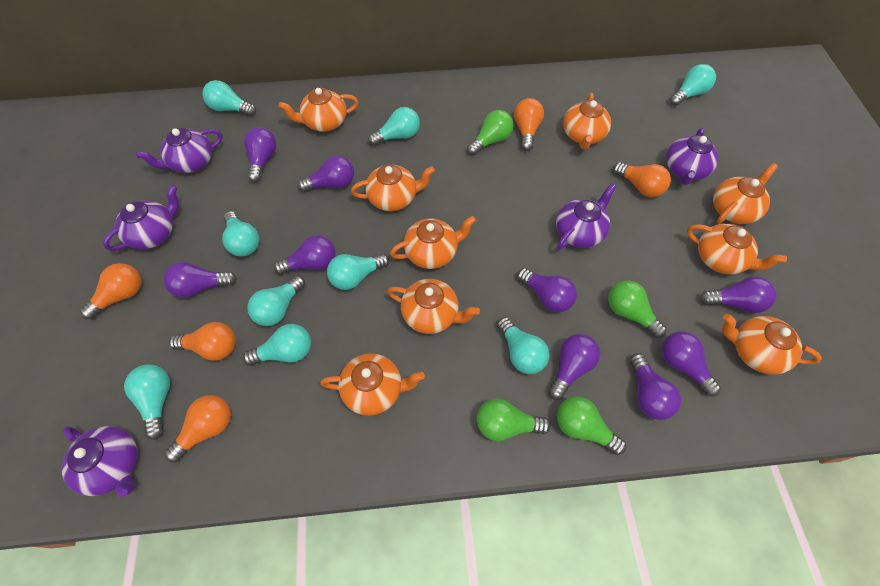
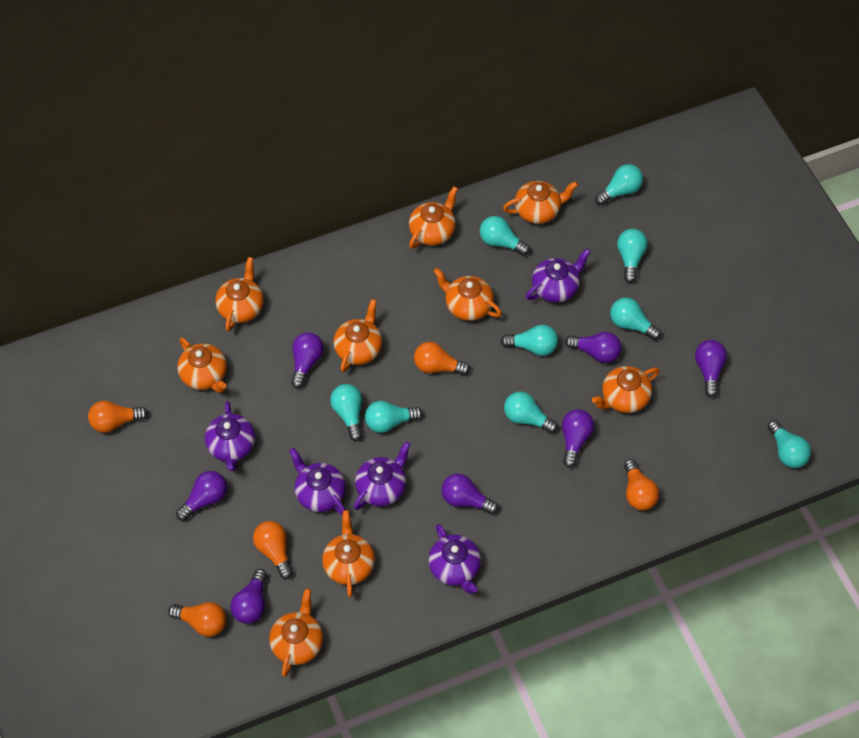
green light bulb: [467,110,514,155] [477,398,551,441] [557,396,626,455] [608,281,667,338] = 4 -> none = 0
purple light bulb: [163,262,237,298] [244,127,277,182] [274,235,336,275] [298,156,354,192] [517,268,577,313] [549,334,600,400] [630,353,681,420] [661,331,721,397] [700,277,777,313] = 9 -> [176,471,227,521] [231,569,267,624] [291,332,324,388] [441,474,498,514] [562,409,594,468] [565,332,621,363] [695,340,727,397] = 7

